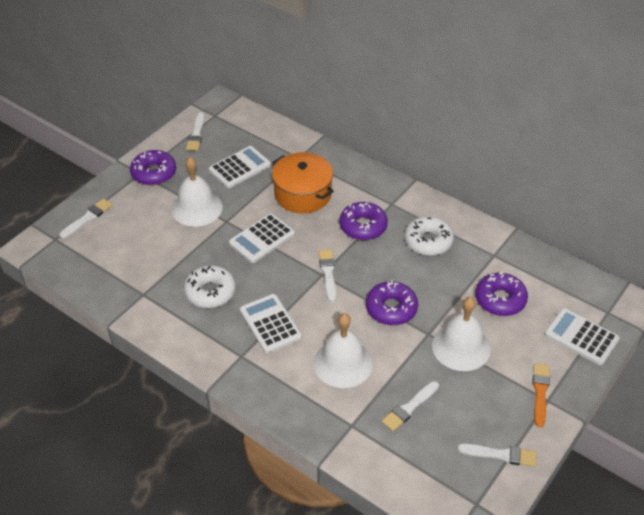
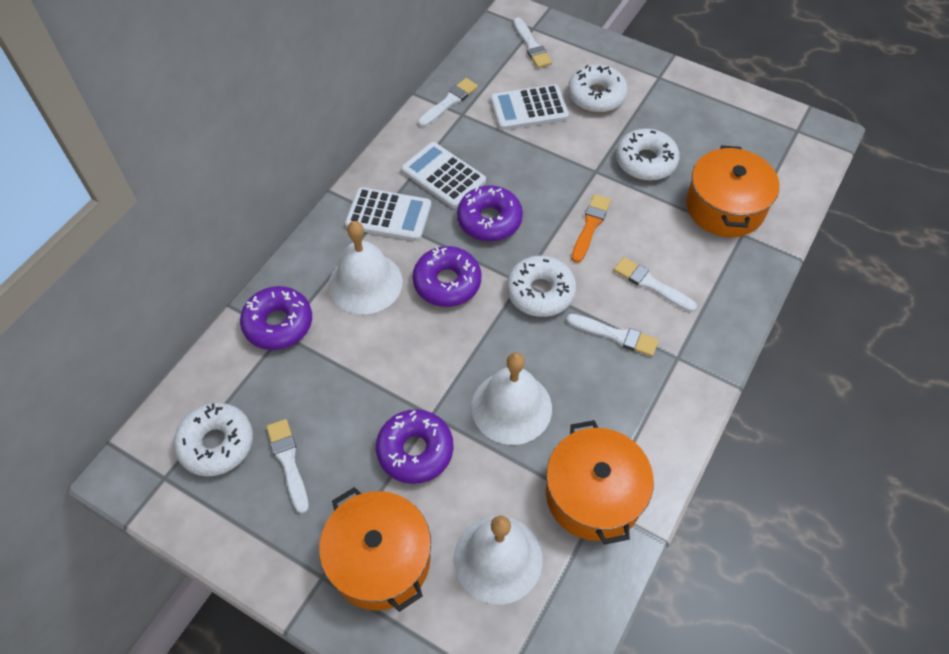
orange pot: [272,152,334,213] = 1 -> [319,487,431,612] [546,420,654,545] [686,145,779,237] = 3
white calculator: [209,146,271,188] [229,213,295,263] [240,294,302,353] [544,308,620,365] = 4 -> [345,187,431,241] [401,142,486,208] [490,84,569,130] = 3
white donut: [184,265,236,308] [405,216,454,256] = 2 -> [173,403,253,477] [507,256,576,317] [568,65,628,112] [616,129,680,181] = 4

